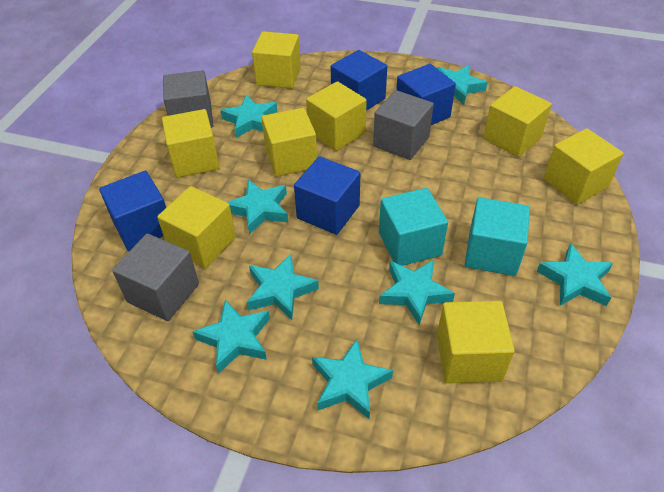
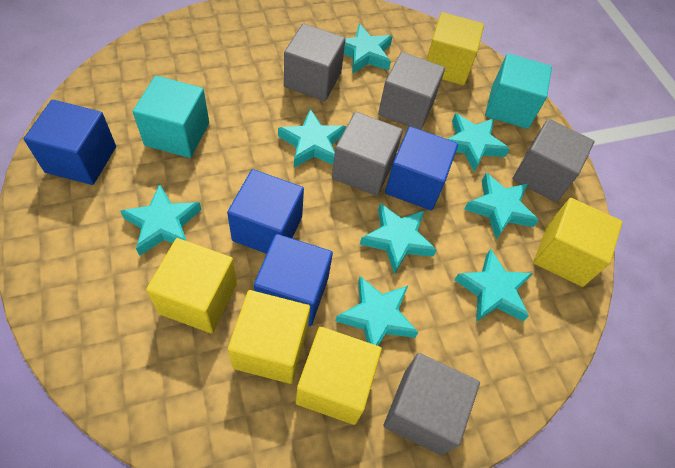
grey cube: [112,234,199,321] [163,70,213,128] [373,90,434,160] = 3 -> [284,23,346,101] [332,112,403,196] [378,52,445,130] [383,353,480,456] [512,119,594,202] = 5
yellow cube: [157,186,236,268] [162,109,219,178] [252,31,301,88] [262,108,317,177] [306,81,367,151] [437,301,515,383] [483,86,552,157] [544,128,623,205] = 8 -> [146,238,237,333] [228,290,310,384] [296,327,382,425] [426,12,484,85] [533,198,622,287] = 5

